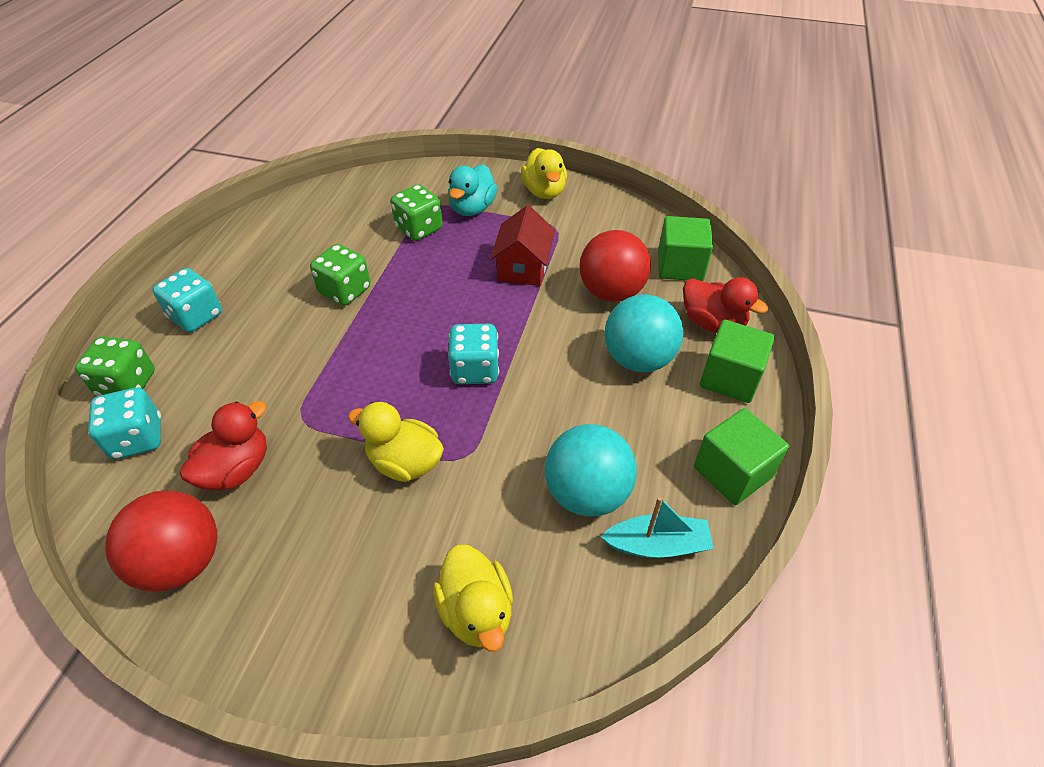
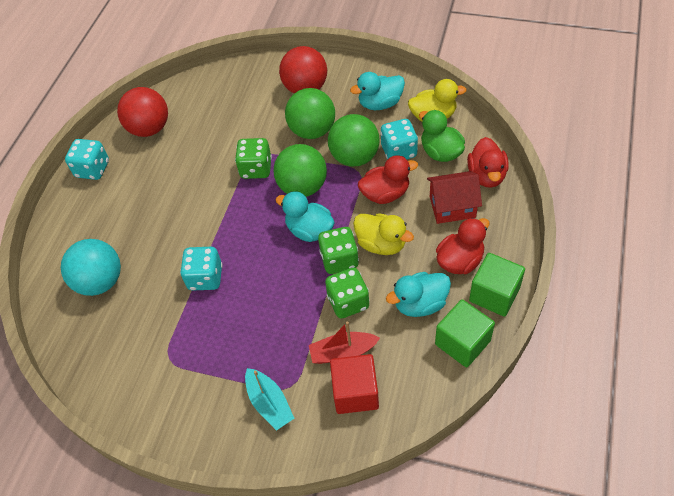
green ball: none = 0 -> [274,144,327,197] [285,88,335,139] [328,114,380,167] = 3
green cube: [658,216,713,281] [694,408,789,505] [700,320,775,403] = 3 -> [435,299,495,368] [469,253,525,317] = 2
green duck: none = 0 -> [419,110,465,162] = 1
red boat: none = 0 -> [309,321,380,364] = 1
red cube: none = 0 -> [330,354,379,414] = 1
red duck: [180,401,267,490] [683,277,768,333] = 2 -> [358,155,418,204] [436,218,490,274] [467,137,509,188] = 3
turquoise ball: [545,424,637,517] [605,294,684,372] = 2 -> [61,239,121,296] = 1
turquoise duck: [448,164,498,216] = 1 -> [275,191,335,242] [350,72,405,110] [386,272,451,317] = 3
yellow duck: [348,402,444,482] [433,545,513,652] [521,148,567,199] = 3 -> [353,213,414,255] [408,79,467,121] = 2

